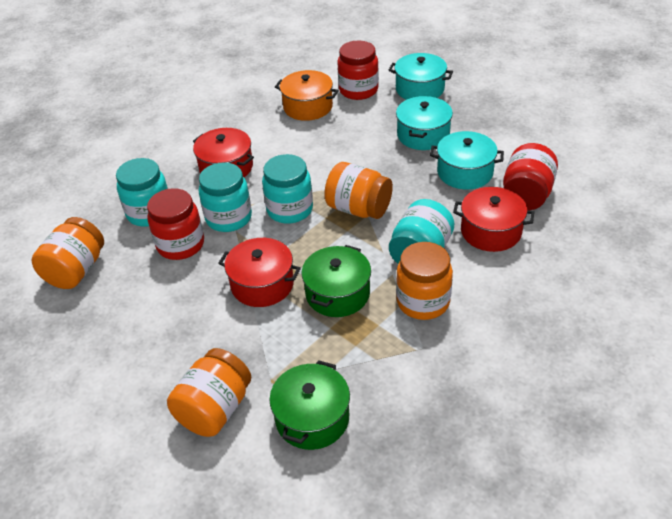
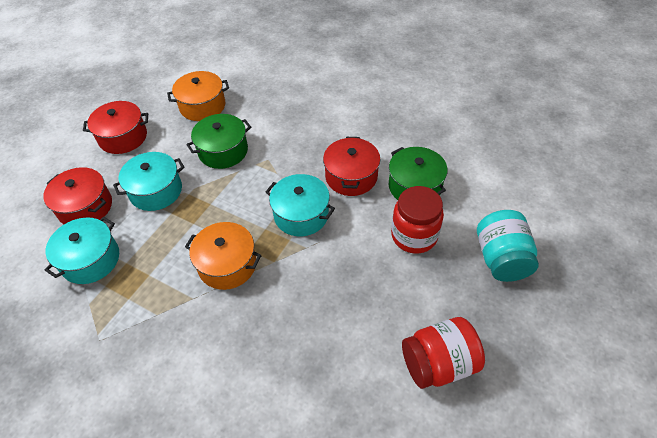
orange jar: [31,217,104,289] [167,348,251,437] [324,162,393,219] [396,242,453,320] = 4 -> none = 0
orange pot: [275,70,339,121] = 1 -> [167,71,229,121] [185,222,262,290] = 2
red jar: [147,188,204,260] [337,40,379,100] [503,143,558,210] = 3 -> [391,186,444,254] [402,317,485,389] = 2
turquoise jar: [116,158,168,227] [199,162,252,232] [262,154,313,224] [389,199,455,264] = 4 -> [477,210,539,282] = 1

